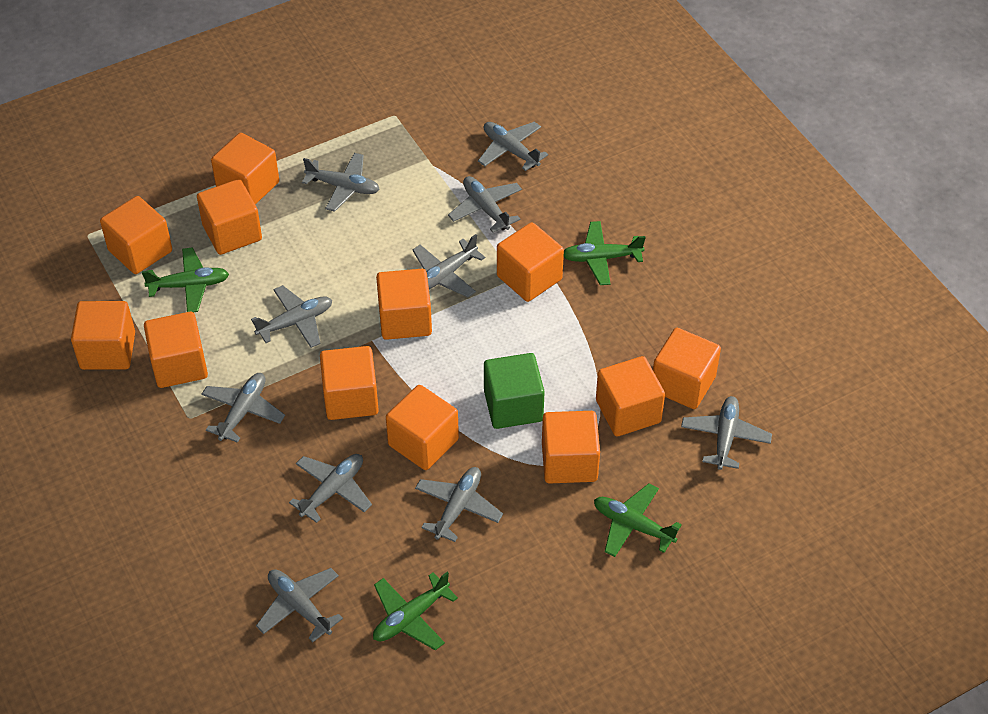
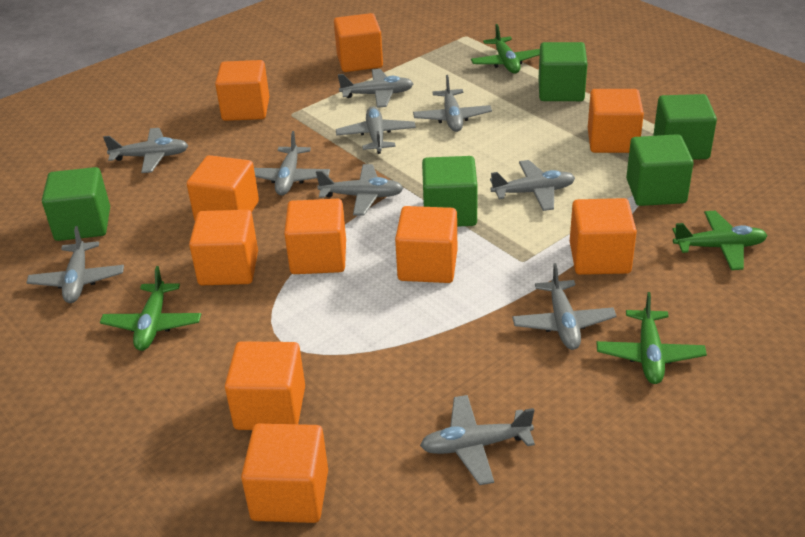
green cube: [484,353,545,429] = 1 -> [42,167,110,241] [422,156,477,227] [538,42,587,101] [626,134,694,206] [653,94,717,160] = 5
orange cube: [71,301,135,370] [100,196,172,274] [144,312,208,388] [197,179,262,255] [211,133,279,205] [320,346,379,420] [376,269,432,340] [386,385,459,470] [497,222,564,302] [542,411,600,484] [596,356,665,436] [653,328,721,409] = 12 -> [187,155,259,220] [189,210,258,285] [215,60,269,121] [225,341,305,430] [241,424,328,523] [284,199,346,274] [334,13,383,72] [395,206,457,283] [570,198,637,275] [588,89,644,153] = 10

